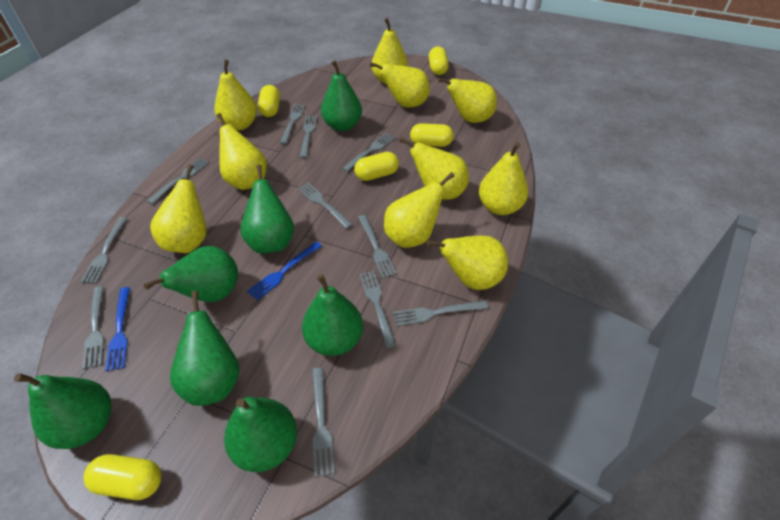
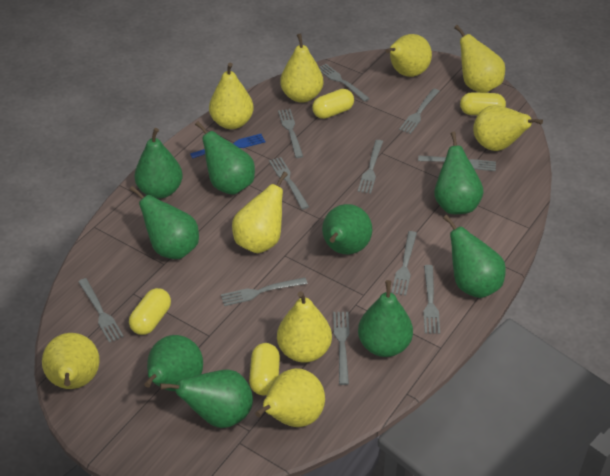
blue fork: [105,287,130,371] [247,241,322,300] = 2 -> [190,134,265,159] = 1
green pear: [14,373,111,449] [144,246,238,302] [170,291,240,406] [224,397,297,472] [241,165,294,253] [302,274,363,356] [321,60,362,131] = 7 -> [130,186,199,259] [134,128,183,199] [144,335,203,391] [160,369,253,428] [195,121,255,195] [322,204,372,254] [358,280,413,357] [434,131,484,214] [443,215,506,298] = 9
yellow capsule: [83,454,162,500] [258,85,280,117] [354,152,399,181] [410,123,454,147] [429,46,449,75] = 5 -> [129,288,171,335] [249,343,280,396] [312,89,354,119] [460,92,506,115] = 4
yellow pear: [150,164,207,253] [214,59,257,131] [216,113,267,190] [370,62,430,108] [371,18,408,84] [384,172,455,248] [399,137,469,200] [427,236,508,290] [438,78,497,123] [479,142,528,215] = 10 -> [42,333,100,389] [209,63,254,129] [232,172,288,253] [255,368,325,427] [277,291,332,363] [280,33,323,103] [386,34,432,77] [454,25,505,93] [473,105,543,151] = 9

